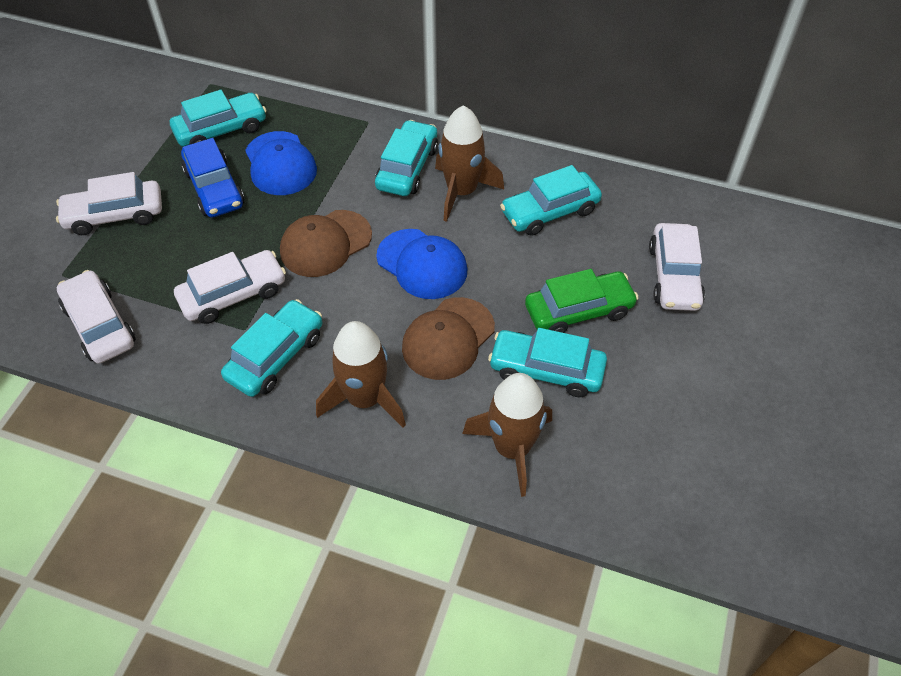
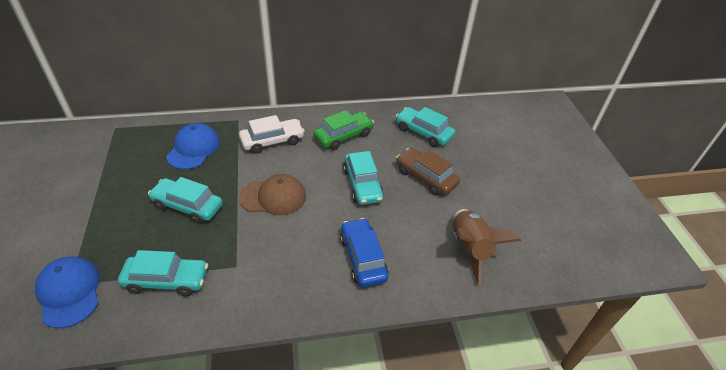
brown cap: [280,210,372,277] [402,297,495,380] = 2 -> [239,174,306,215] = 1
brown car: none = 0 -> [396,148,460,196] = 1
brown rocket: [316,321,406,428] [435,105,504,222] [462,373,552,497] = 3 -> [453,209,521,285] = 1
turquoise car: [170,90,267,147] [221,299,322,397] [375,120,438,196] [488,328,607,397] [500,165,602,236] = 5 -> [118,250,208,296] [148,177,223,224] [343,151,384,205] [396,107,455,147] = 4
white car: [56,172,162,235] [57,270,136,364] [174,250,286,324] [649,223,705,311] = 4 -> [239,115,305,154] = 1

